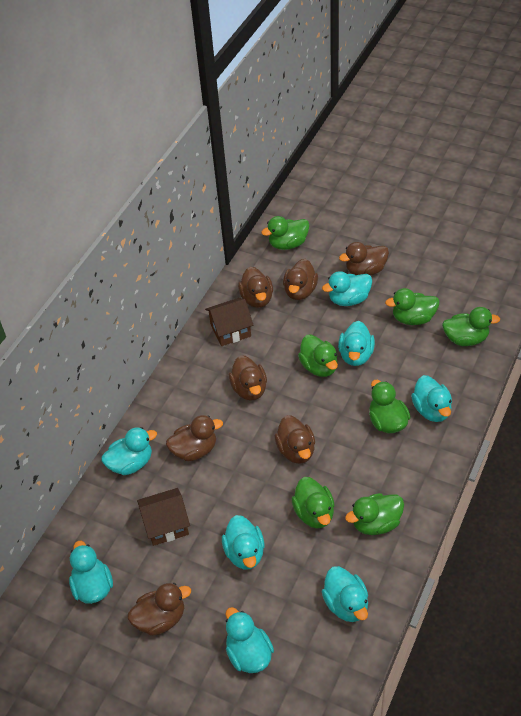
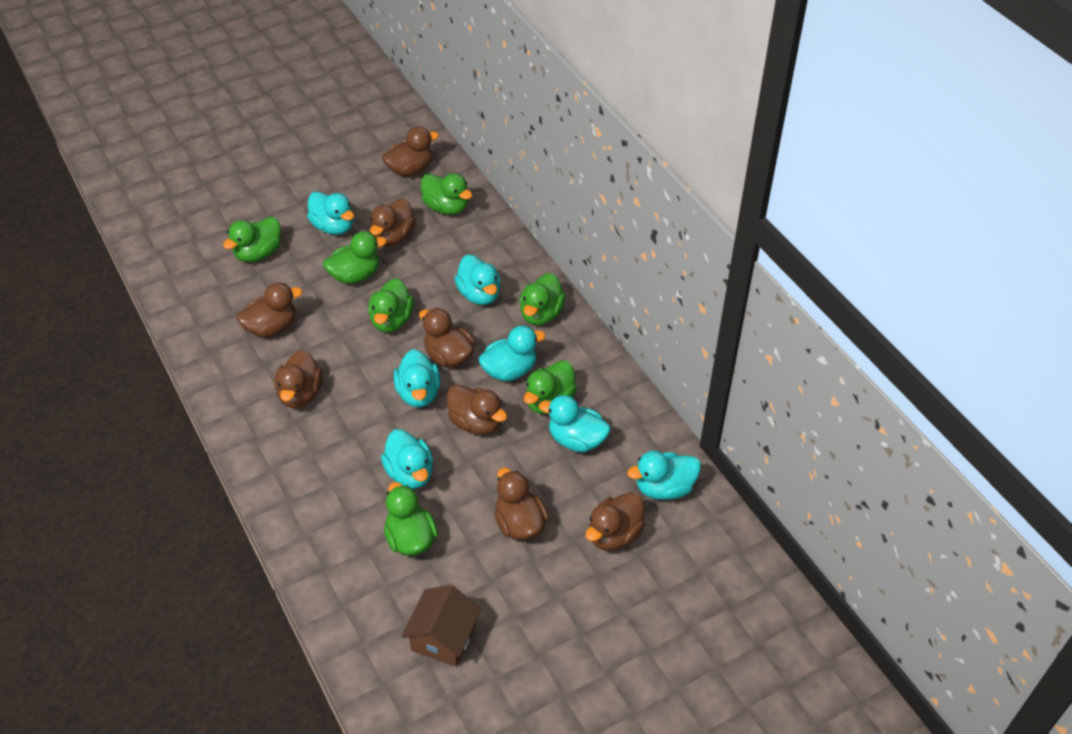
brown duck: [128,583,191,636] [166,415,223,461] [229,355,267,401] [238,267,273,308] [274,415,315,464] [283,259,318,300] [339,242,389,276] = 7 -> [237,283,302,337] [274,349,323,408] [370,198,416,246] [382,126,439,176] [419,308,475,367] [447,385,507,435] [494,468,549,540] [586,492,646,551] = 8
brown house: [137,488,190,546] [205,298,253,346] = 2 -> [401,585,482,667] = 1
turquoise duck: [69,541,113,604] [101,427,157,475] [222,515,264,570] [225,607,274,673] [321,566,368,622] [322,271,372,306] [338,321,375,366] [411,375,452,422] = 8 -> [307,191,354,235] [381,429,433,489] [394,349,441,407] [454,254,501,305] [479,326,546,381] [539,395,611,452] [627,451,701,500] = 7

